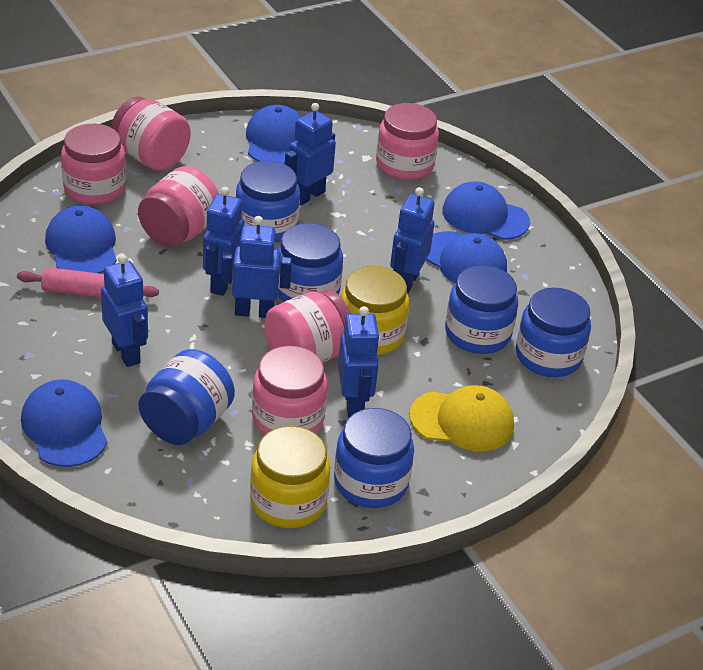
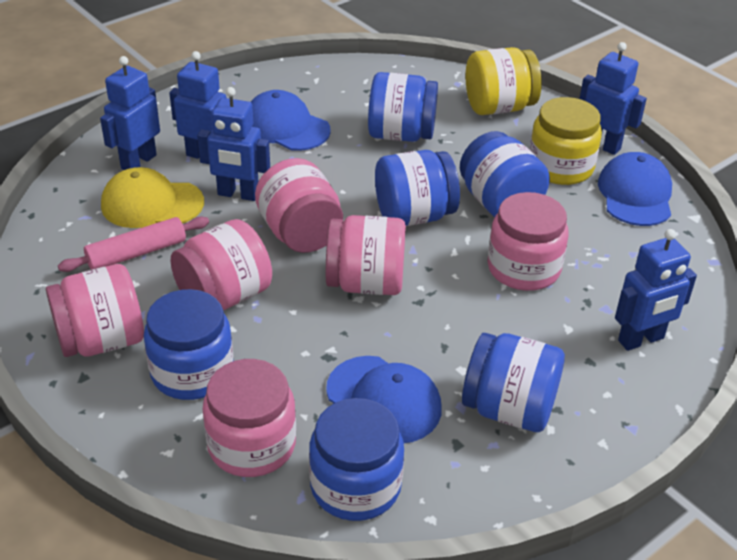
blue cap: [21,379,107,467] [45,206,117,273] [246,105,302,164] [426,231,507,283] [442,182,530,240] = 5 -> [251,90,331,151] [326,356,442,443] [598,152,672,226] = 3
blue robot: [101,254,148,367] [203,187,244,296] [221,216,292,318] [285,103,336,205] [338,306,380,418] [390,187,435,294] = 6 -> [100,56,160,170] [169,51,227,159] [197,87,270,201] [580,42,647,155] [615,229,697,351] = 5

